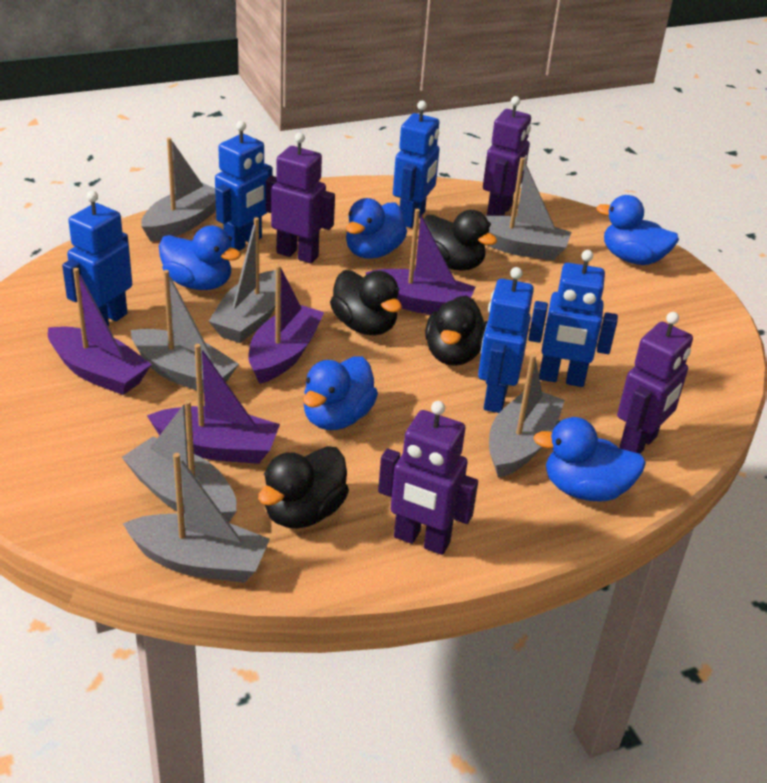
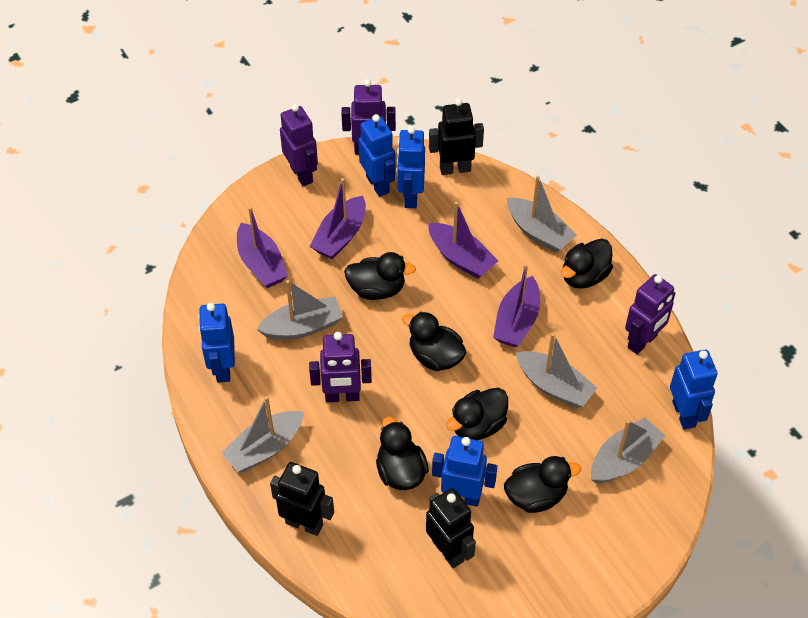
black duck: [258,446,349,528] [330,270,402,335] [424,210,497,270] [425,295,488,366] = 4 -> [344,252,416,300] [376,417,429,490] [402,312,466,371] [446,388,508,440] [504,456,581,513] [561,238,613,289] = 6
black robot: none = 0 -> [270,462,334,536] [426,488,476,568] [429,98,484,175] = 3
blue duck: [159,226,241,290] [303,356,378,430] [346,198,407,259] [533,417,646,502] [596,195,679,265] = 5 -> none = 0
grey boat: [122,400,237,522] [123,453,270,583] [131,270,239,393] [141,137,216,241] [209,217,276,343] [485,157,572,261] [489,354,565,478] = 7 -> [221,396,304,472] [256,280,343,340] [507,176,577,253] [516,333,597,408] [591,417,665,483] = 5

